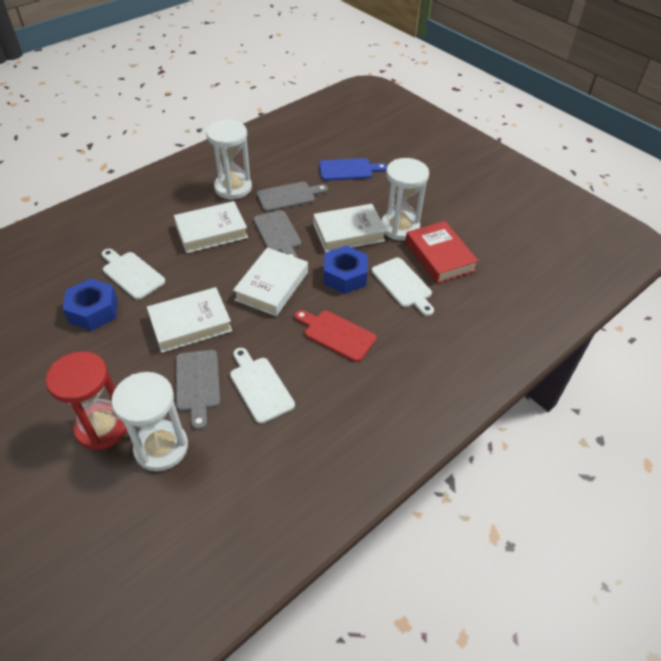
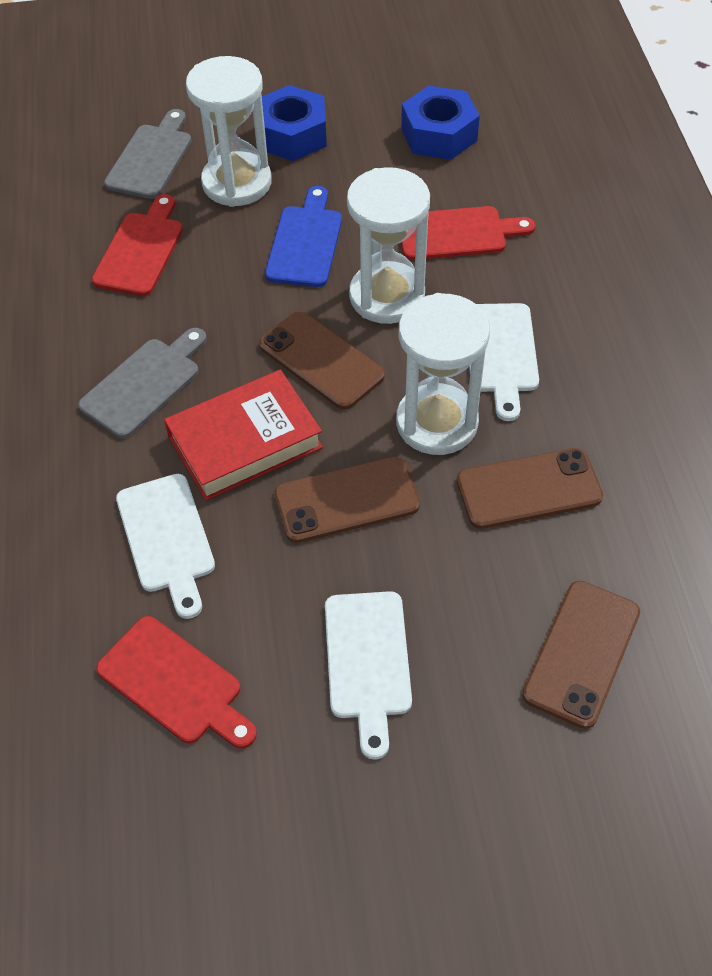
brown phone: none = 0 -> [259,311,385,410] [274,456,420,543] [457,448,603,529] [522,581,640,729] = 4
grey cutting board: [176,350,220,430] [253,210,301,258] [257,182,328,212] = 3 -> [78,328,207,438] [104,109,192,199] = 2
red cutting board: [295,310,377,362] = 1 -> [92,194,183,296] [96,616,257,749] [401,206,535,260] = 3
red hourglass: [46,351,127,450] = 1 -> none = 0
white book: [147,287,232,353] [174,201,248,253] [233,248,308,316] [314,204,387,253] = 4 -> none = 0

